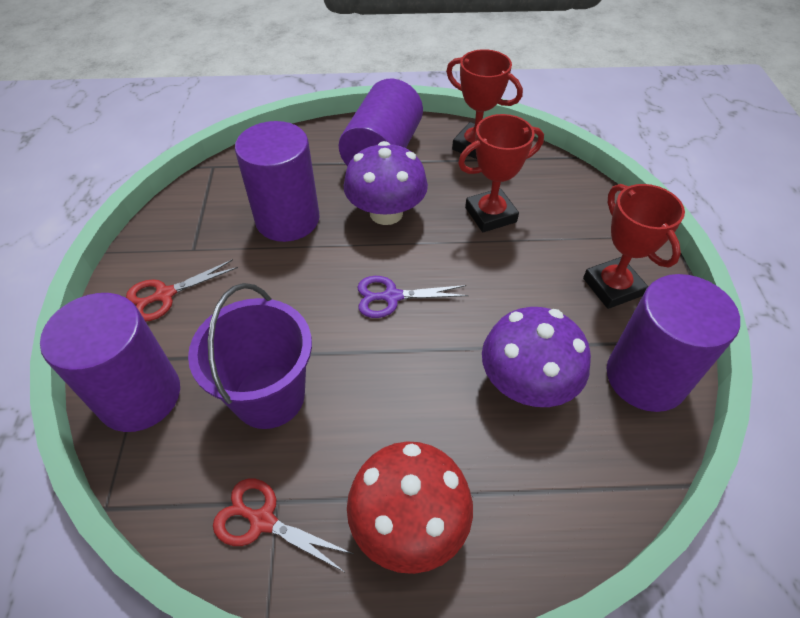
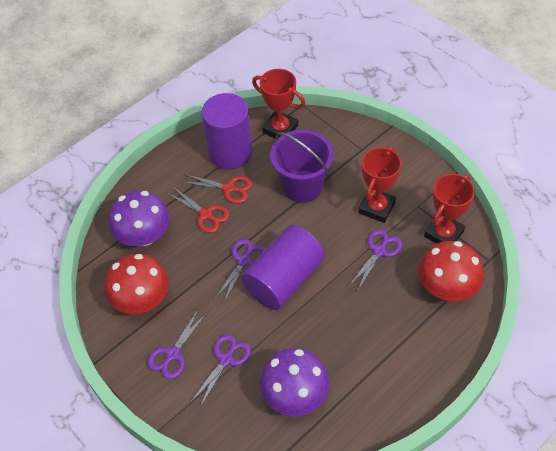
purple cylinder: [40,293,180,432] [235,121,319,242] [339,79,423,166] [607,274,740,412] = 4 -> [201,93,252,170] [241,225,325,310] = 2
purple scissors: [357,276,469,318] = 1 -> [147,309,207,379] [191,334,251,407] [215,239,266,302] [349,229,402,290] = 4
red mushroom: [347,441,473,574] = 1 -> [105,254,169,314] [418,241,484,301] = 2

